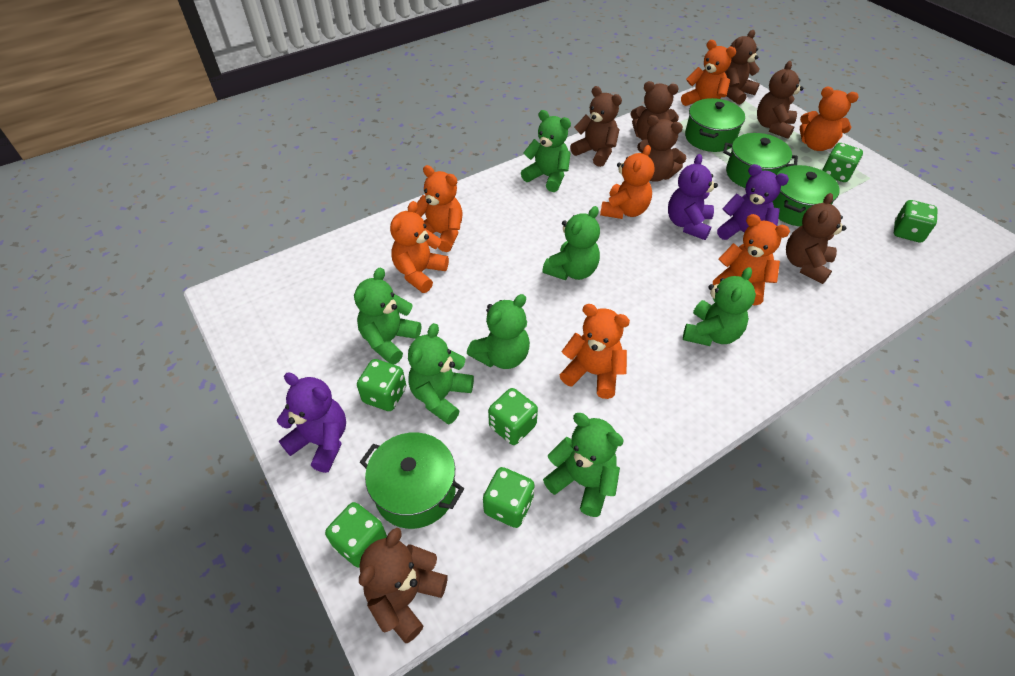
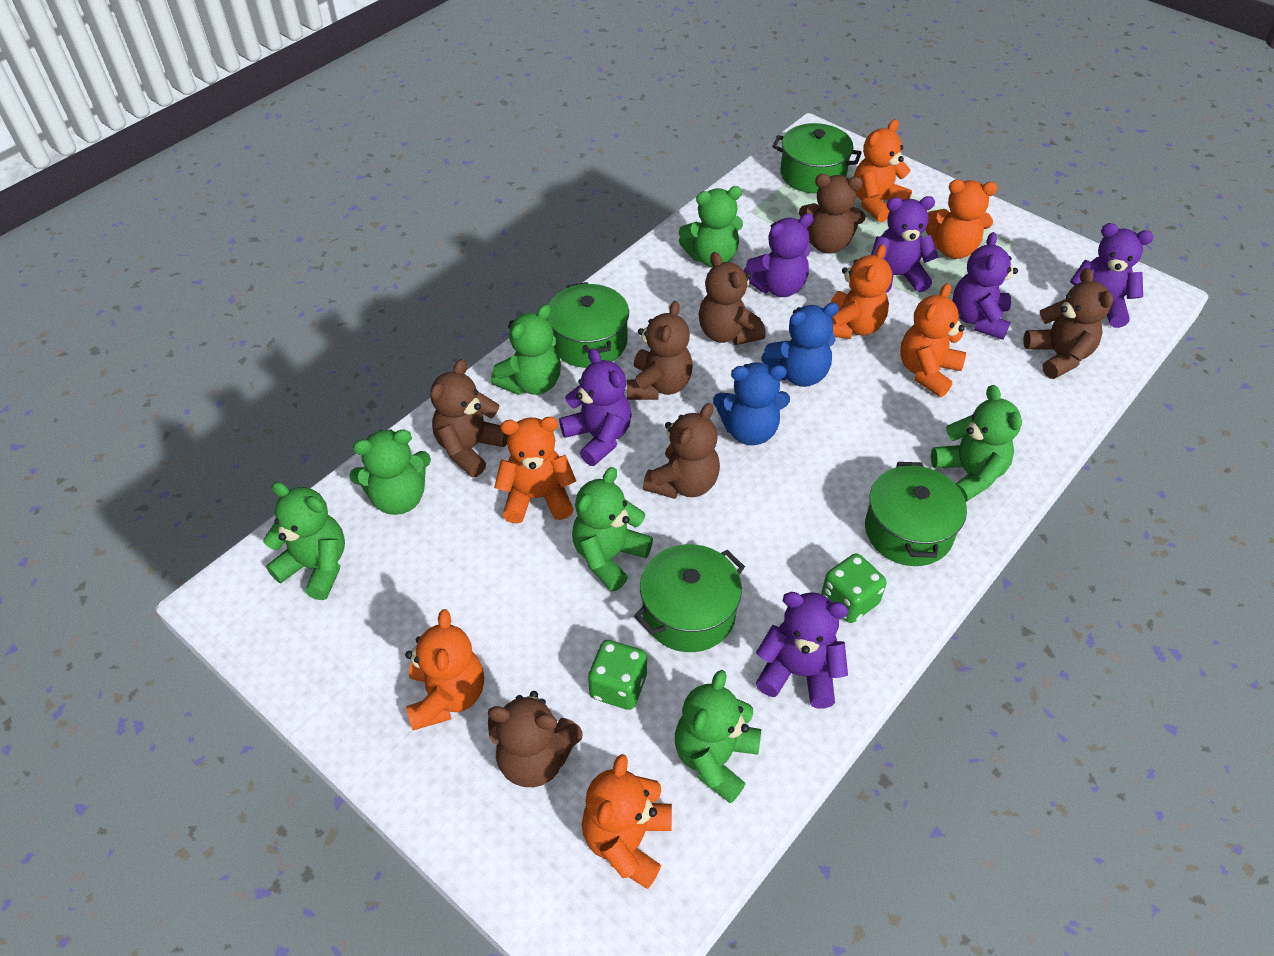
blue teddy bear: none = 0 -> [713,362,790,445] [761,302,839,387] = 2
green dice: [325,502,387,568] [357,359,406,411] [483,467,535,528] [488,388,538,445] [822,143,863,182] [894,200,938,242] = 6 -> [588,640,647,710] [821,553,887,623] = 2
purple teddy bear: [277,373,346,473] [668,154,718,240] [717,164,789,240] = 3 -> [559,348,632,466] [743,213,814,297] [756,592,848,708] [871,196,939,293] [952,232,1018,340] [1070,223,1154,328] = 6

